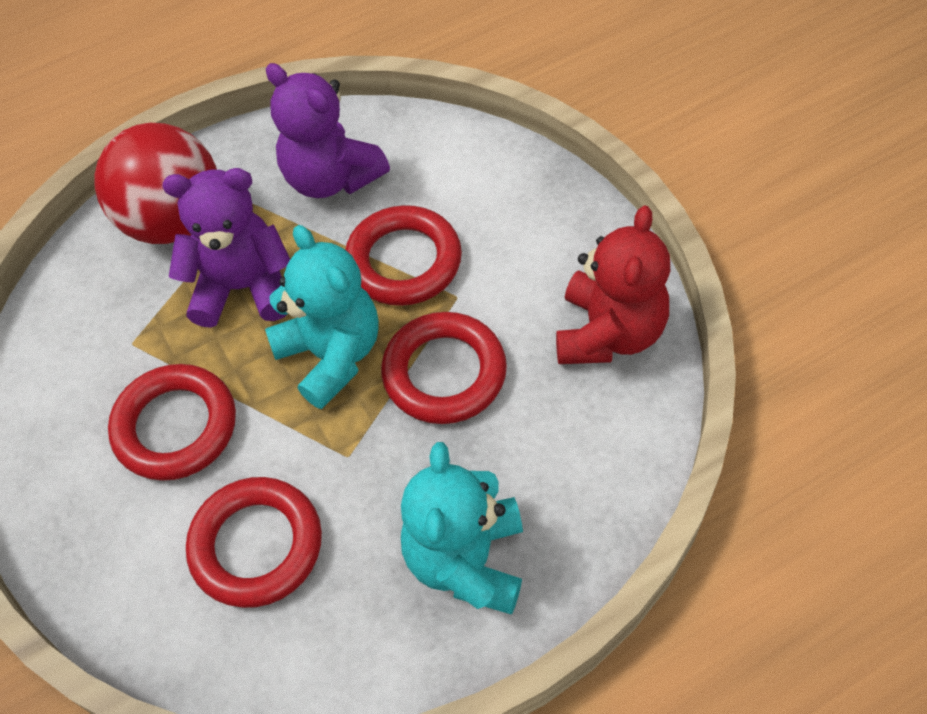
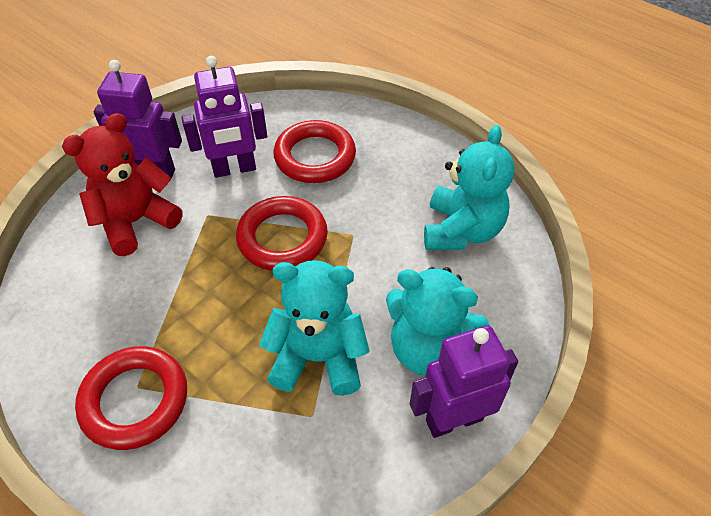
purple robot: none = 0 -> [93,60,182,178] [182,56,267,178] [410,325,518,438] = 3
purple teddy bear: [162,168,290,328] [266,63,390,198] = 2 -> none = 0
red ball: [94,123,217,244] = 1 -> none = 0
red ring: [108,364,236,481] [186,477,322,608] [345,205,462,306] [381,312,507,424] = 4 -> [75,346,187,450] [236,196,328,271] [273,120,356,183] = 3
turquoise teddy bear: [265,225,379,409] [401,442,523,614] = 2 -> [259,260,370,396] [386,267,490,376] [424,125,514,250] = 3

